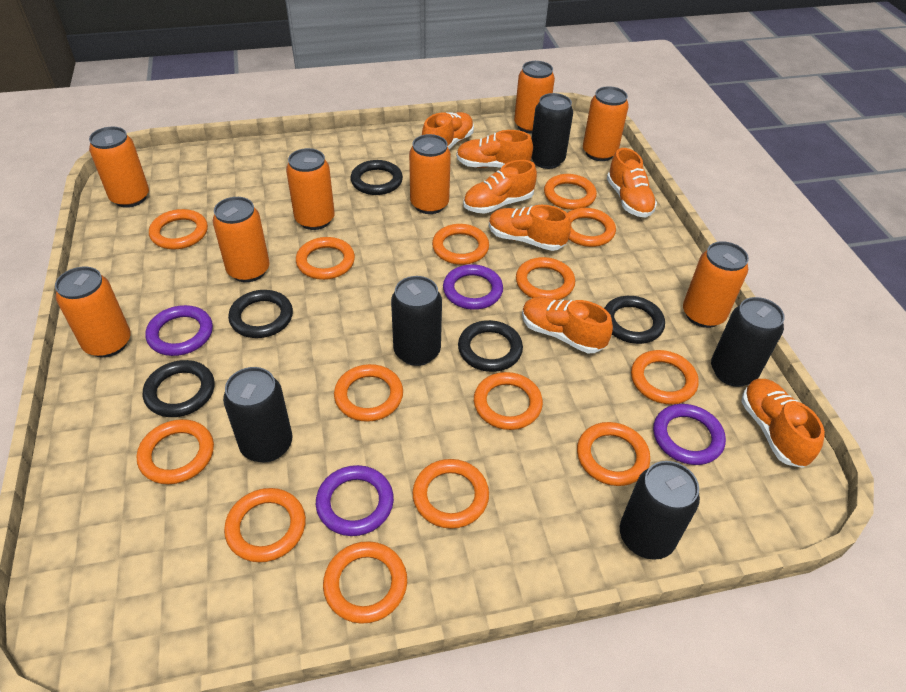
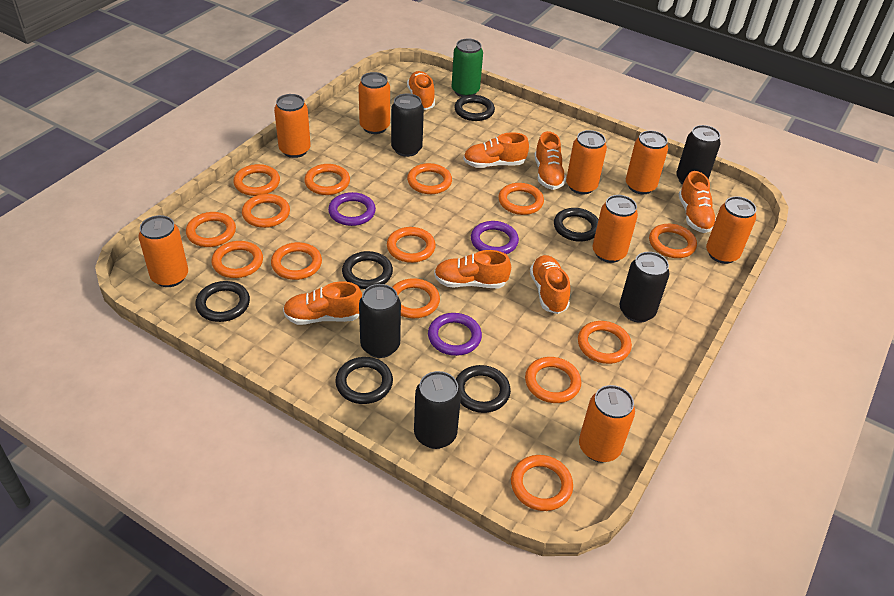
black ring: [143,360,215,417] [228,290,293,338] [351,160,403,195] [458,320,523,372] [604,296,665,344] = 5 -> [195,281,250,322] [335,357,393,404] [342,251,393,289] [454,95,495,121] [456,365,511,413] [554,208,599,242] = 6
green can: none = 0 -> [452,39,483,97] = 1
purple ring: [146,305,213,356] [316,465,394,536] [443,264,503,310] [653,404,726,465] = 4 -> [328,192,376,226] [428,313,482,356] [471,221,519,254] = 3

